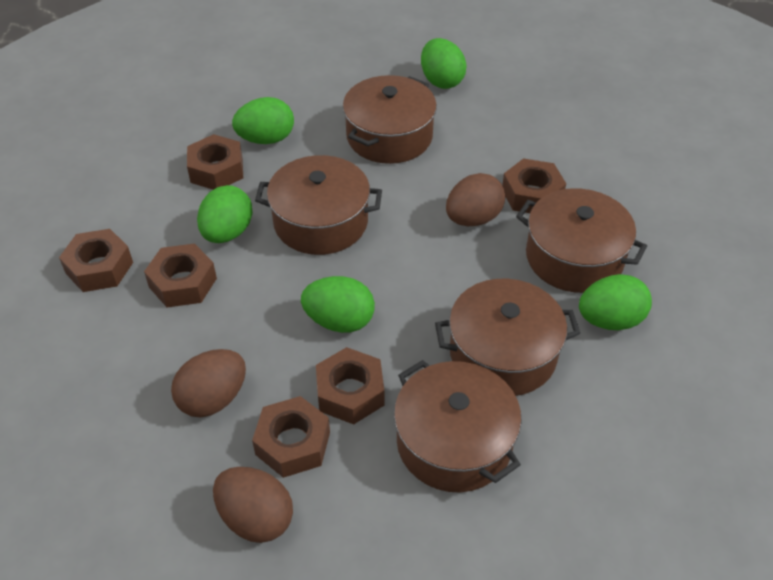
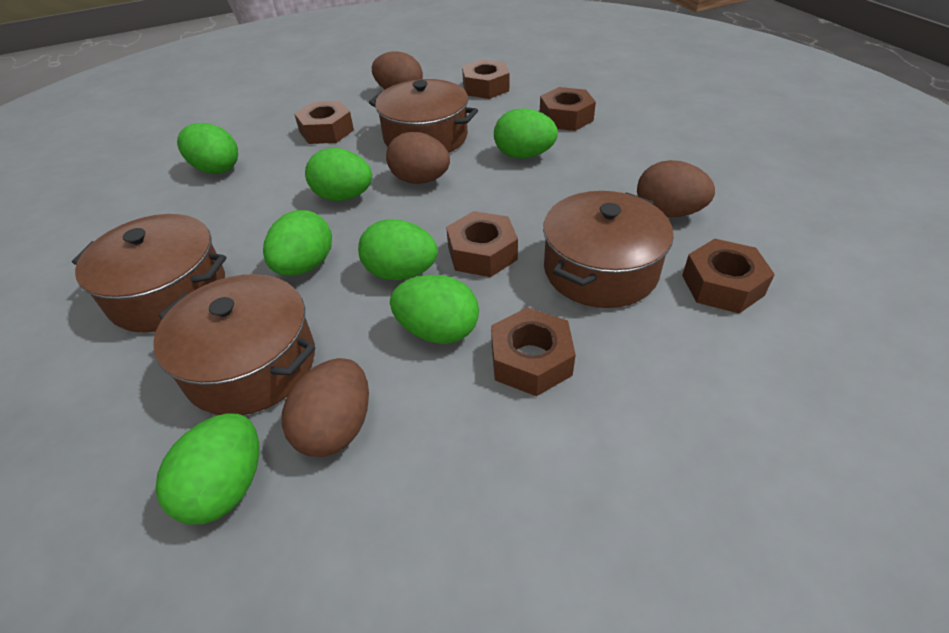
brown egg: [171,349,246,417] [213,467,293,543] [446,173,505,226] = 3 -> [282,358,369,457] [372,51,423,90] [386,132,450,184] [637,160,715,217] = 4
brown pot: [255,155,382,255] [343,75,437,164] [394,360,522,492] [435,279,580,396] [516,188,647,293] = 5 -> [72,214,226,333] [153,274,315,415] [369,79,478,153] [543,191,674,308] = 4
green egg: [197,185,253,243] [232,97,294,144] [301,276,375,333] [421,38,467,89] [579,274,652,330] = 5 -> [156,414,259,525] [177,123,238,174] [263,210,332,276] [305,148,372,201] [358,219,438,280] [390,275,479,344] [494,108,558,159] = 7

